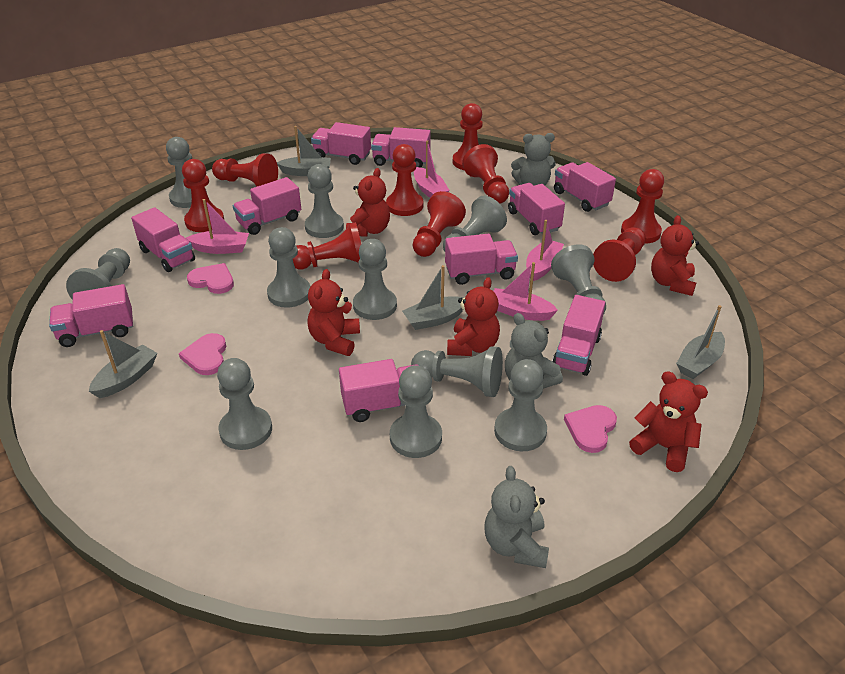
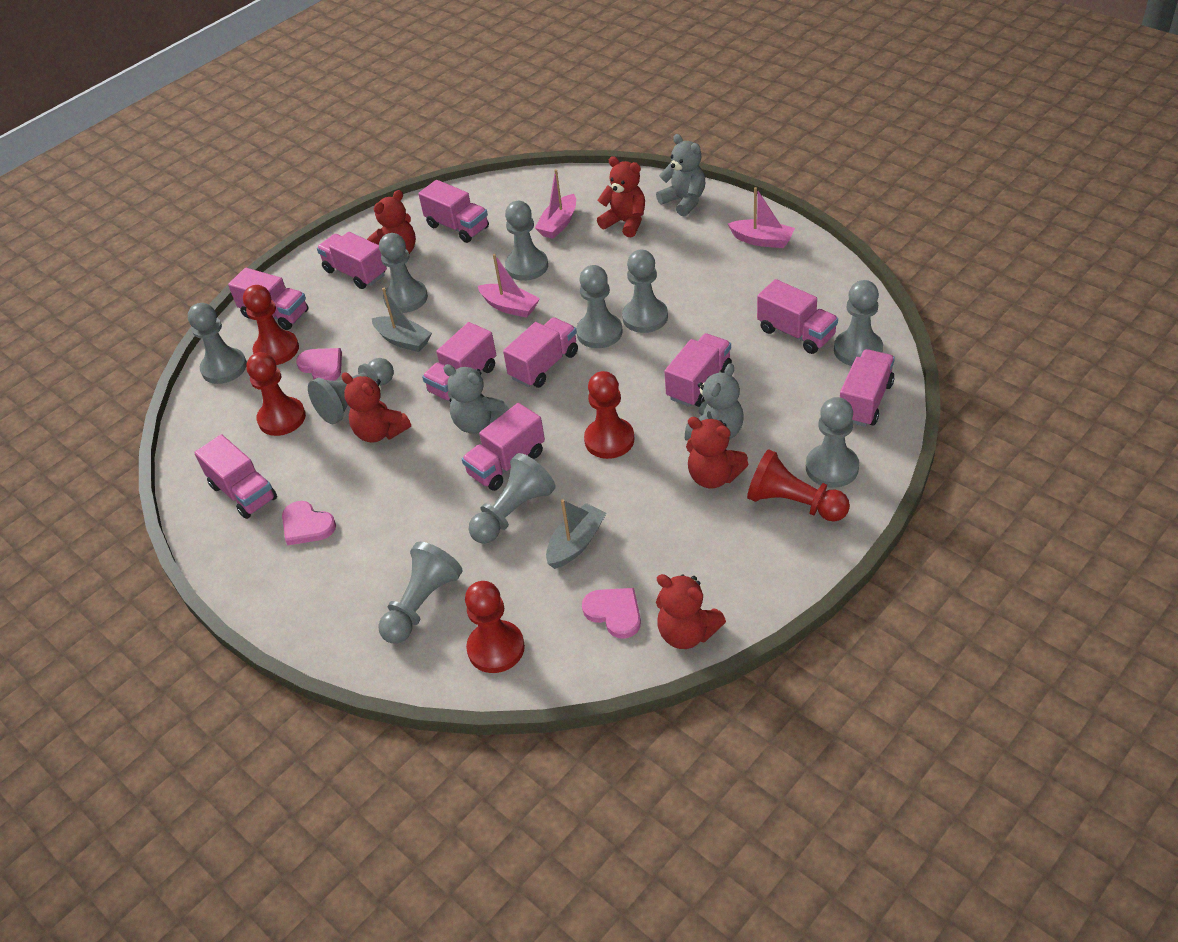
grey boat: [89,330,158,398] [277,126,331,176] [402,265,464,330] [676,305,725,379] = 4 -> [372,288,432,352] [546,499,606,569] = 2
grey pawn: [66,248,130,300] [166,137,207,208] [217,358,272,450] [267,227,310,308] [305,164,344,238] [353,239,397,320] [390,365,442,458] [411,346,503,397] [443,196,507,252] [494,359,547,451] [551,244,606,315] = 11 -> [188,303,247,384] [308,358,394,424] [378,542,462,643] [379,233,428,313] [469,453,556,544] [505,201,548,281] [576,265,623,348] [622,250,668,333] [806,397,859,488] [834,280,883,366] = 10
pink boat: [186,199,249,254] [414,140,450,198] [493,262,558,321] [526,220,564,281] = 4 -> [478,254,540,318] [535,169,576,239] [728,187,795,248] = 3
red pawn: [182,159,224,232] [212,153,278,186] [293,222,361,269] [386,144,424,216] [413,191,466,257] [453,103,483,170] [462,144,509,204] [593,227,646,282] [621,169,664,244] = 9 -> [243,285,299,365] [246,352,306,436] [465,581,525,673] [584,371,634,459] [747,449,850,522] = 5

